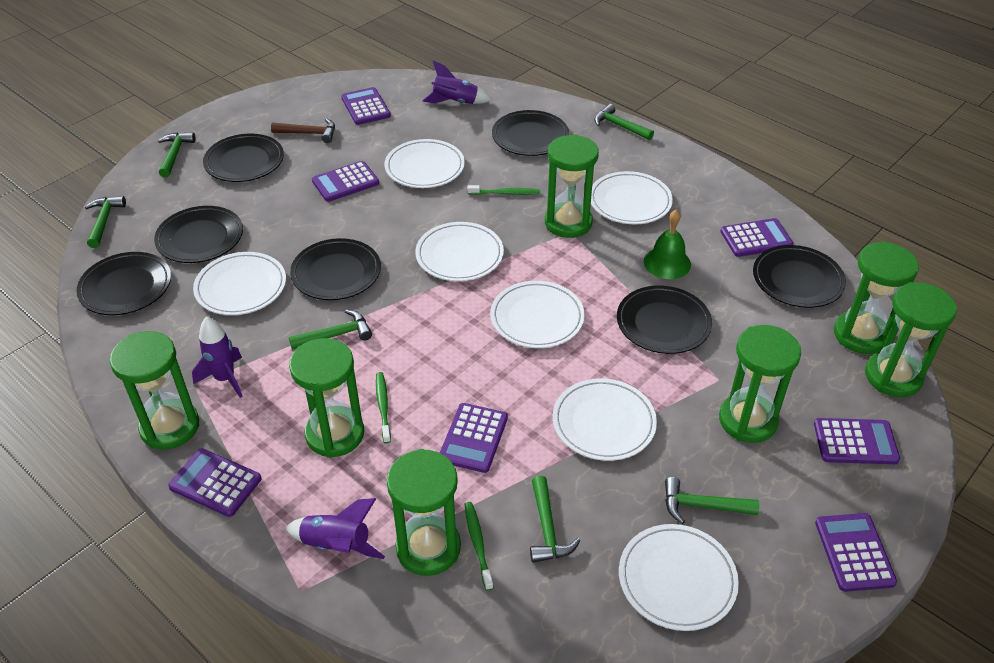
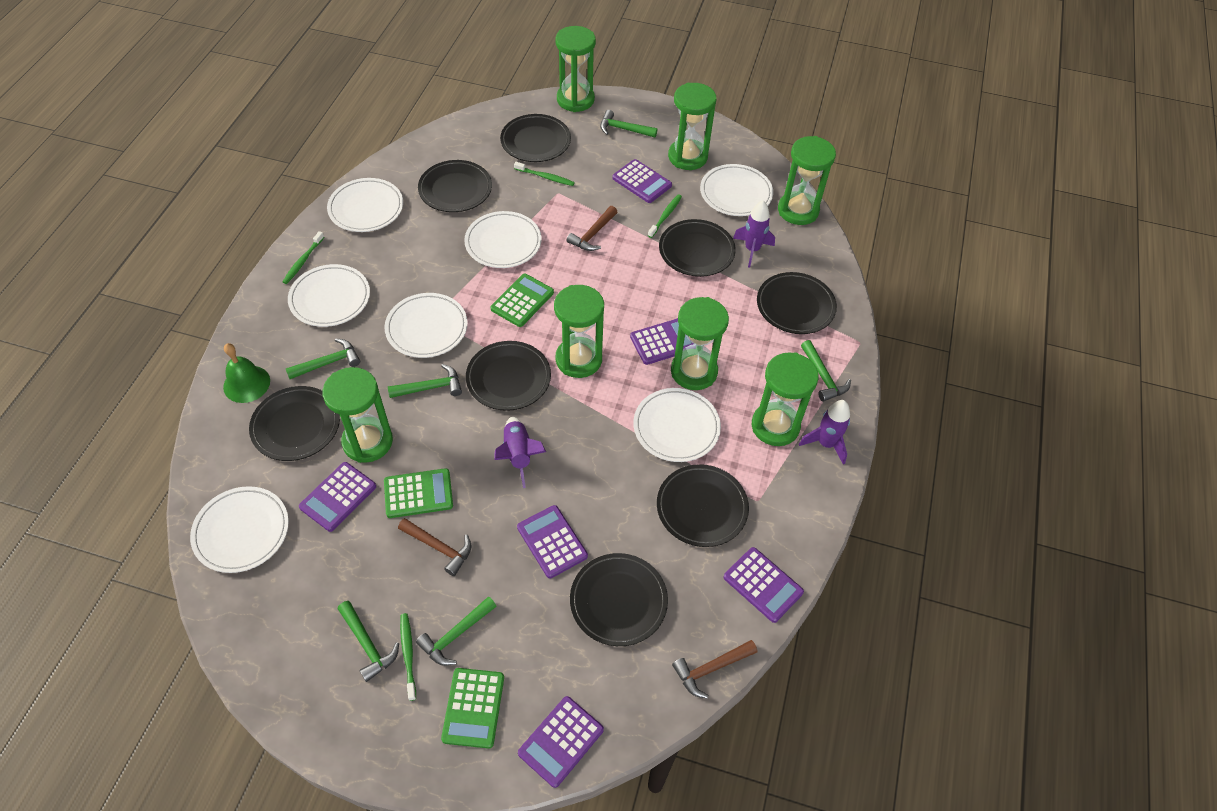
black plate: [76,252,171,315] [154,206,243,263] [203,134,284,182] [290,238,381,300] [492,110,569,156] [617,286,712,354] [753,245,846,308] = 7 -> [249,386,340,461] [418,160,492,212] [466,341,551,411] [500,114,571,162] [570,553,668,646] [657,464,749,547] [659,219,736,277] [757,272,837,334] = 8
brown hammer: [271,118,335,143] = 1 -> [398,518,472,576] [566,206,617,251] [672,640,757,699] = 3
green calculator: none = 0 -> [384,468,453,518] [441,668,504,749] [490,274,554,327] = 3
green toothbrush: [376,372,391,444] [464,502,493,591] [468,185,540,195] = 3 -> [282,231,324,284] [400,613,416,701] [514,162,575,186] [648,194,682,238] = 4
purple calculator: [168,448,262,517] [312,161,379,202] [341,87,391,125] [440,403,508,473] [720,218,793,257] [814,418,900,464] [815,513,897,592] = 7 -> [299,462,376,532] [517,505,588,579] [518,696,604,788] [612,159,672,203] [630,318,693,365] [723,547,804,623] = 6

